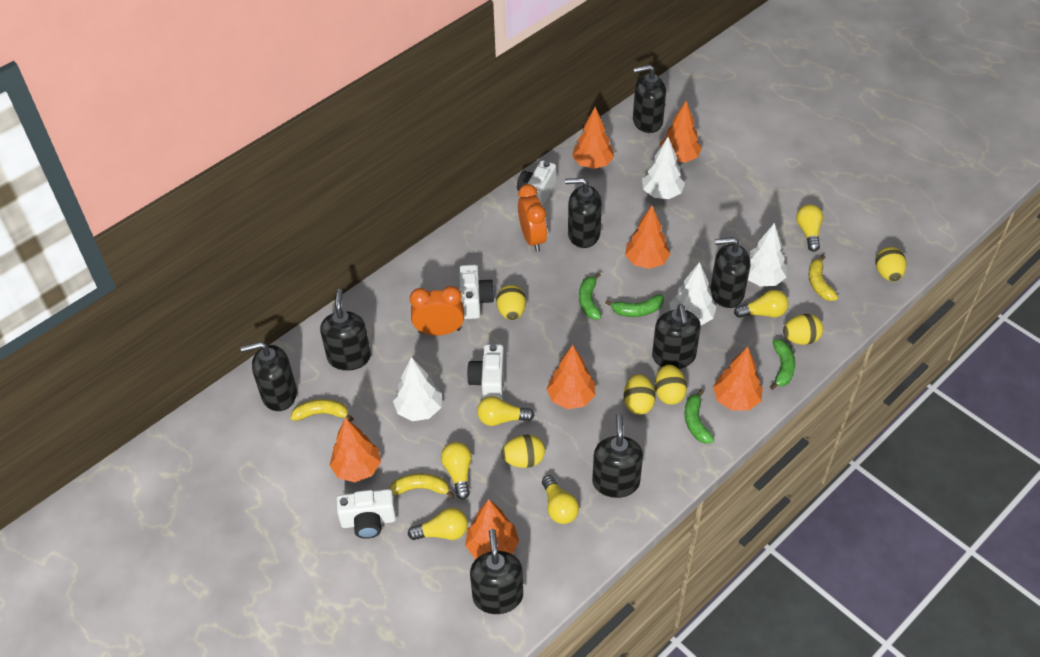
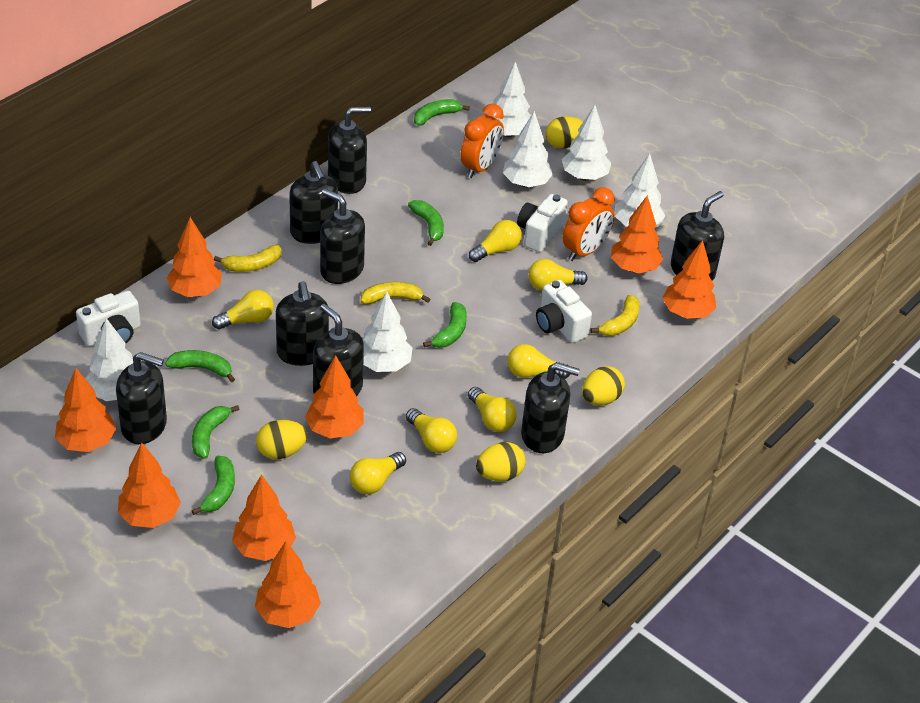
green banana: [579,273,602,320] [605,294,664,317] [685,389,714,444] [770,339,795,390] = 4 -> [165,350,235,382] [191,456,235,515] [192,405,240,459] [408,200,444,246] [414,99,470,126] [423,302,467,348] = 6
orange tree: [329,418,381,482] [465,499,519,560] [547,345,596,409] [572,107,614,169] [625,206,670,269] [660,101,702,163] [713,347,763,411] = 7 -> [55,368,116,452] [118,442,181,528] [167,217,222,297] [232,474,296,561] [255,541,321,628] [305,355,364,438] [611,195,663,273] [662,240,716,319] = 8
white camera: [336,489,396,539] [459,265,495,319] [467,344,504,400] [517,160,556,206] = 4 -> [76,291,141,346] [517,194,568,252] [536,280,592,343] = 3
white tree: [393,357,442,421] [642,137,685,199] [669,262,716,325] [748,223,787,286] = 4 -> [85,318,133,401] [363,291,413,372] [489,62,531,137] [503,111,553,188] [562,105,611,181] [615,154,665,227] = 6
yellow egg: [496,285,526,320] [502,435,545,468] [624,374,656,415] [655,365,687,405] [783,314,823,345] [875,247,907,281] = 6 -> [256,420,308,459] [476,442,526,481] [546,116,583,148] [582,366,625,405] = 4
yellow light bulb: [408,508,468,540] [441,442,472,500] [477,396,535,426] [542,475,579,524] [734,290,789,318] [796,204,823,252] = 6 -> [212,290,274,330] [350,452,406,494] [406,408,457,453] [468,387,517,432] [469,220,522,262] [507,344,570,379] [528,259,588,291] = 7

